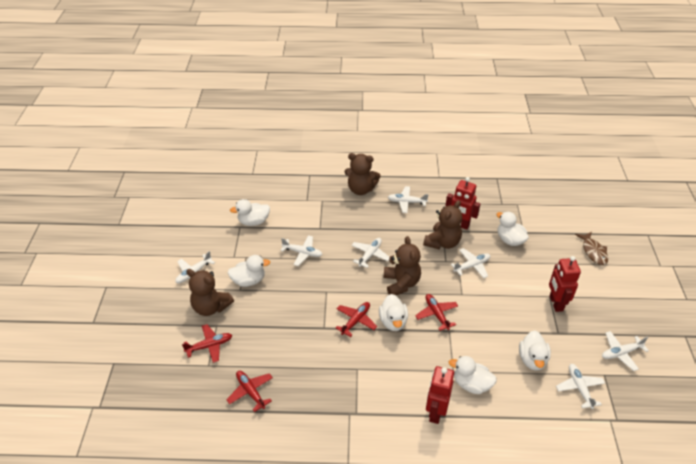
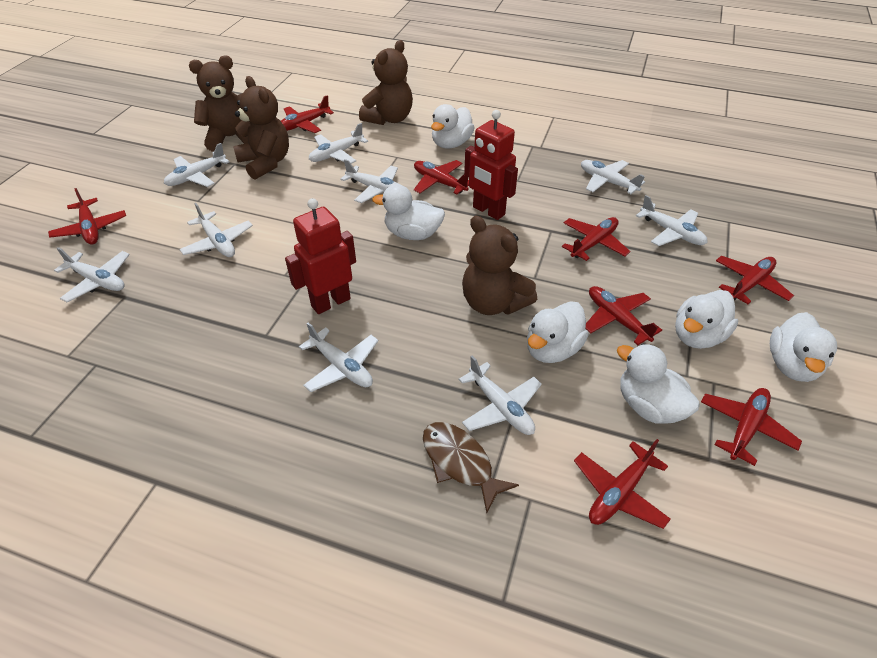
red plane: [182,324,232,363] [226,371,273,412] [336,302,377,337] [415,294,458,331] = 4 -> [48,188,126,245] [281,95,334,133] [414,160,469,194] [562,217,631,261] [574,439,671,529] [586,286,662,345] [701,388,802,466] [716,256,794,304] = 8
red robot: [426,366,454,424] [445,177,480,230] [549,256,581,312] = 3 -> [285,198,356,314] [464,110,518,220] = 2
white plane: [175,251,215,283] [280,235,323,266] [351,238,390,268] [388,186,429,213] [451,248,490,278] [556,364,605,409] [602,331,649,371] = 7 -> [54,247,130,302] [164,143,230,187] [179,203,253,257] [299,322,378,392] [309,123,368,164] [340,159,399,203] [458,356,542,435] [581,160,645,194] [636,195,708,246] = 9

